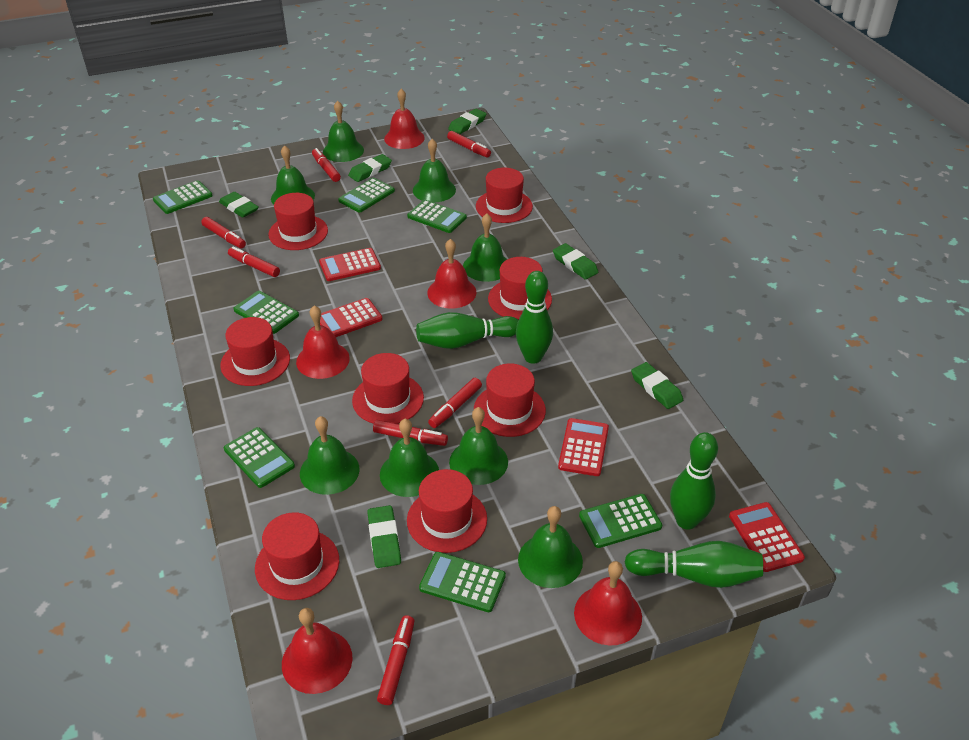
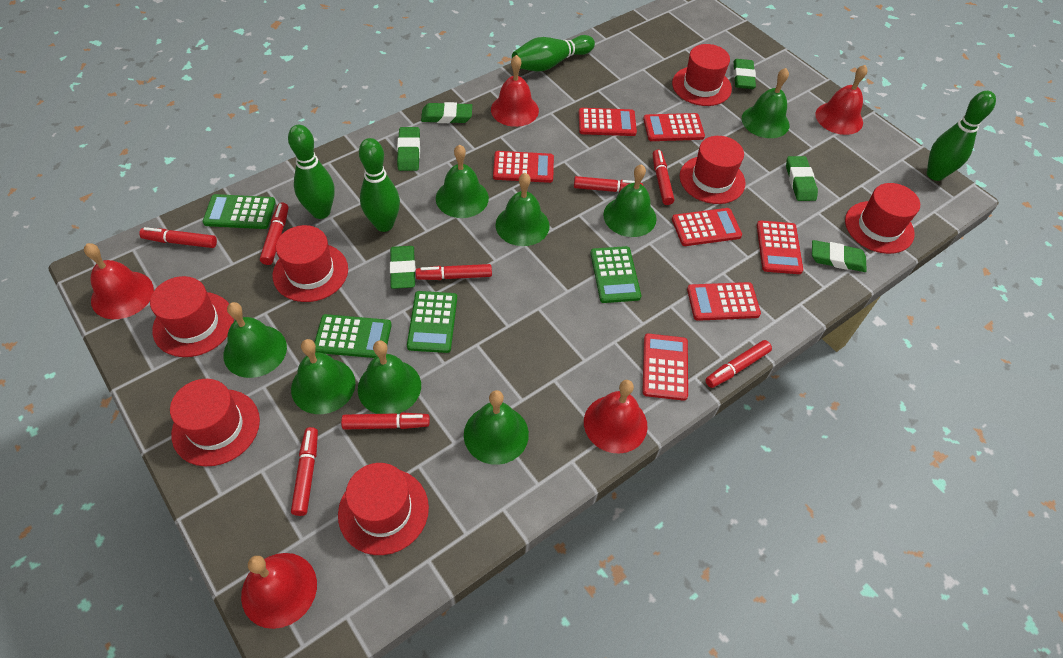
green calculator: [153,180,213,214] [224,427,295,488] [233,291,299,334] [338,178,395,213] [407,200,467,233] [419,552,506,612] [579,494,662,548] = 7 -> [203,194,276,229] [314,314,392,358] [407,291,457,353] [590,246,641,303] = 4
red calculator: [319,248,381,281] [320,298,382,337] [558,418,609,476] [729,502,805,572] = 4 -> [493,151,554,183] [579,108,637,136] [642,334,688,401] [643,113,705,141] [672,208,742,246] [687,282,761,321] [757,220,803,274] = 7
red hat: [220,317,290,386] [255,512,339,600] [268,193,328,250] [352,353,424,424] [407,469,487,553] [474,363,546,437] [476,168,533,223] [488,257,552,320] = 8 -> [150,276,234,357] [170,379,260,466] [273,225,348,302] [338,463,429,555] [672,44,732,106] [680,136,746,204] [845,183,920,254] = 7
red marker: [201,217,246,248] [228,246,280,277] [312,148,341,182] [373,420,448,446] [377,616,414,705] [428,378,482,428] [447,131,491,158] = 7 -> [139,227,217,248] [260,202,289,265] [291,427,318,516] [341,413,430,430] [416,264,492,280] [574,176,643,192] [653,150,674,205] [705,340,772,388] = 8

